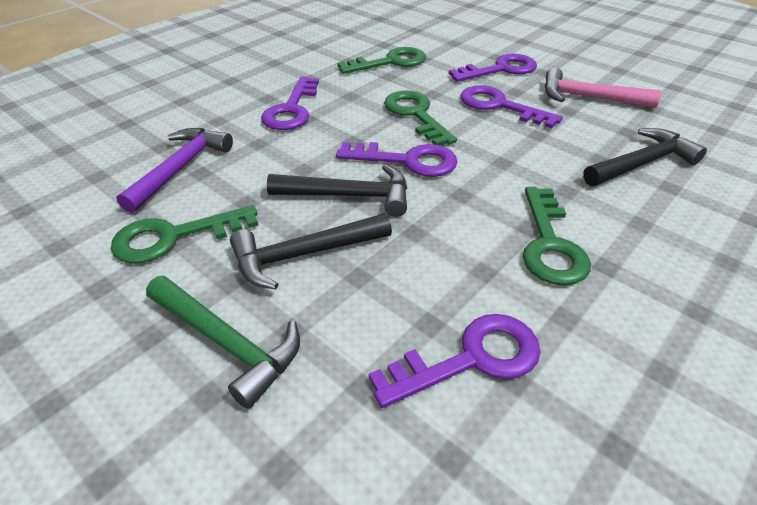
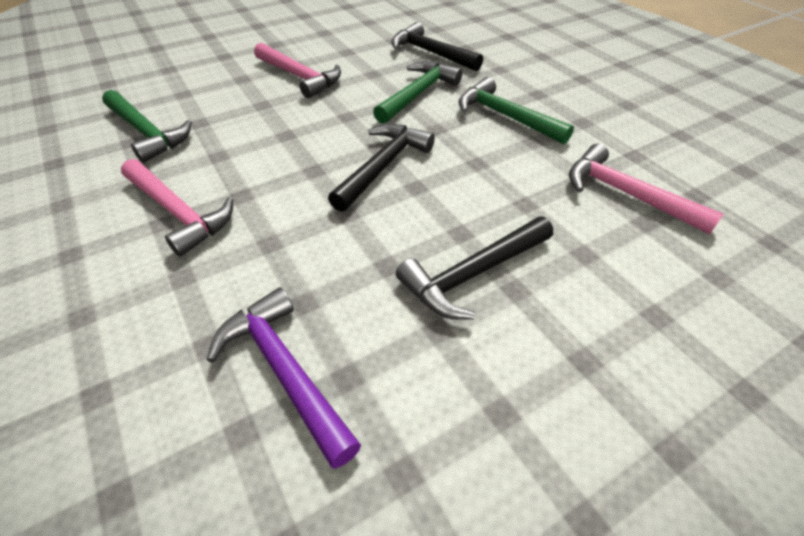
green hammer: [146,276,300,409] = 1 -> [102,90,192,163] [373,61,463,124] [458,77,574,144] = 3
green key: [111,205,259,264] [337,47,426,74] [384,91,457,146] [523,187,591,285] = 4 -> none = 0
pink hammer: [545,68,661,108] = 1 -> [121,159,233,257] [254,43,341,98] [569,144,724,235] = 3
purple key: [261,77,319,130] [336,142,457,177] [369,314,541,408] [448,54,537,82] [461,85,563,129] = 5 -> none = 0

